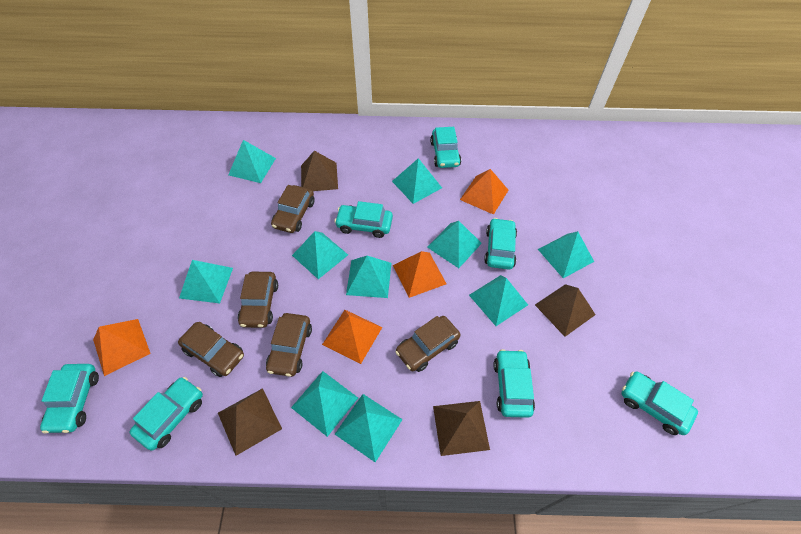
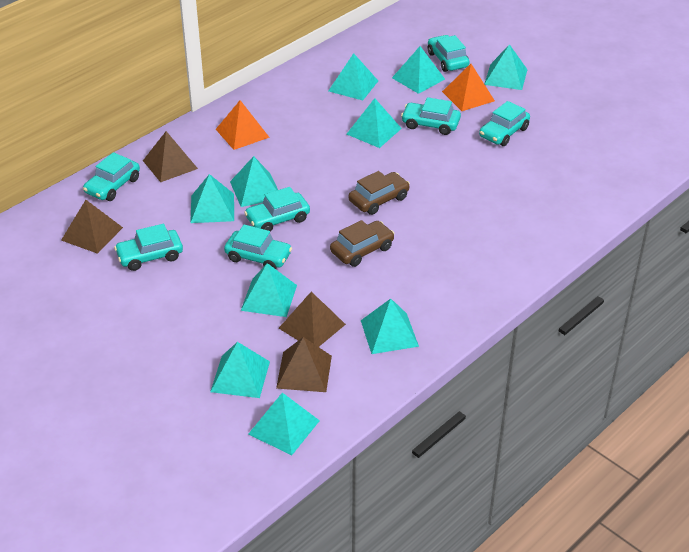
brown car: [178,322,244,377] [238,272,278,328] [266,313,312,377] [271,185,314,233] [395,316,460,372] = 5 -> [330,220,395,267] [349,171,410,215] = 2
orange pyramid: [93,319,151,376] [322,310,382,364] [393,251,447,298] [460,169,508,215] = 4 -> [216,100,270,150] [442,64,495,111] = 2

